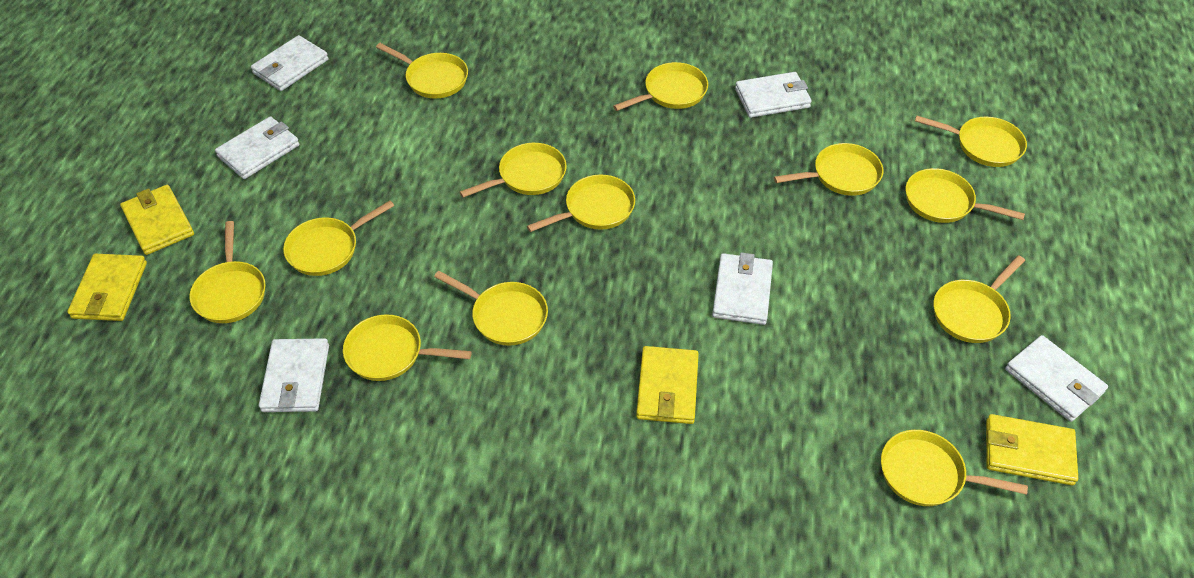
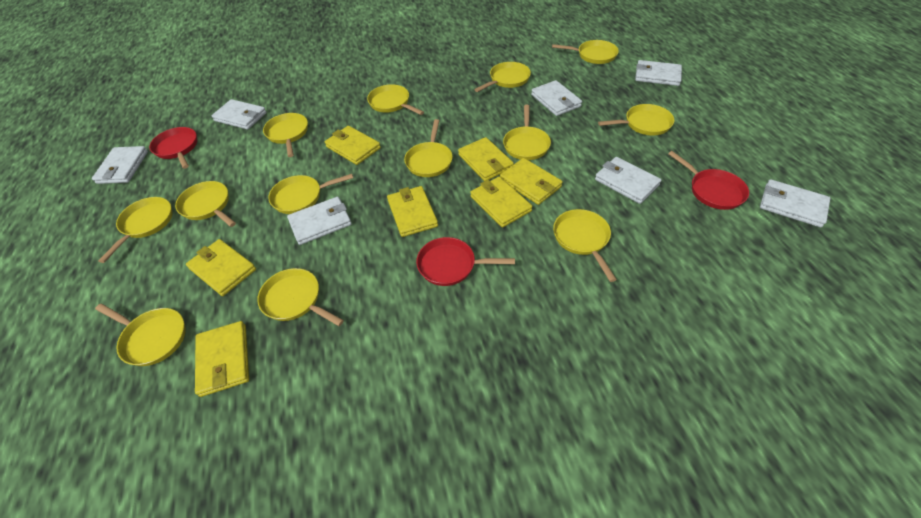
red pan: none = 0 -> [149,127,197,169] [416,237,515,286] [668,151,749,210] = 3
white wallet: [215,116,299,179] [251,35,329,91] [259,338,329,412] [712,253,773,325] [735,72,812,118] [1005,335,1108,422] = 6 -> [92,146,148,184] [212,99,267,130] [287,197,352,245] [531,80,582,116] [595,157,661,204] [635,60,682,86] [760,179,830,227] = 7
yellow wallet: [67,254,147,321] [120,185,194,255] [636,346,699,424] [986,414,1078,485] = 4 -> [186,239,256,296] [195,321,249,397] [325,126,381,165] [387,186,438,237] [458,137,514,181] [470,176,532,227] [500,158,563,205] = 7

